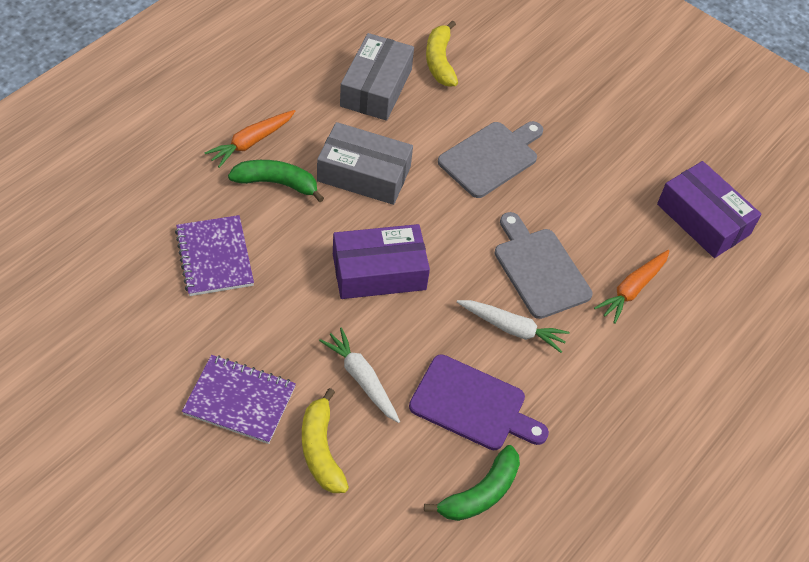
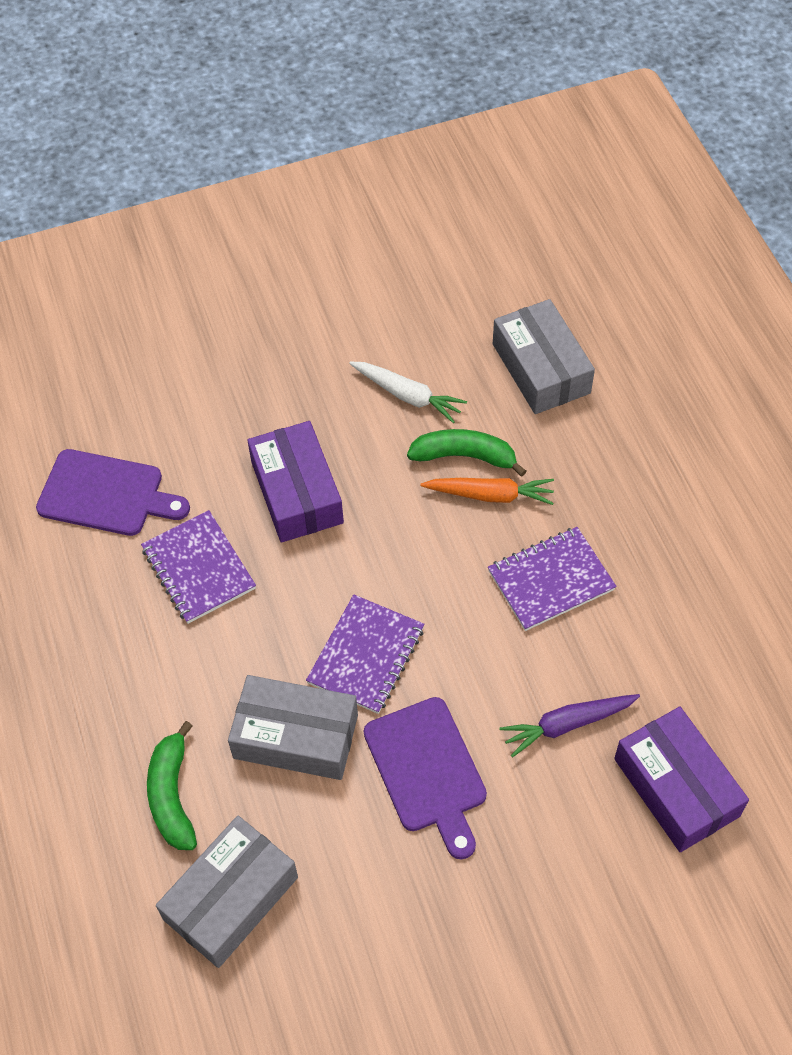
grey box: [317,122,413,205] [340,33,414,121] = 2 -> [156,816,298,968] [228,675,358,780] [493,299,595,414] = 3
grey cutting board: [438,121,543,198] [494,212,593,319] = 2 -> none = 0
orange carrot: [204,110,295,168] [594,250,669,324] = 2 -> [421,478,554,505] = 1
purple carrot: none = 0 -> [499,694,640,758] = 1
purple cutting board: [409,354,549,450] = 1 -> [36,449,190,536] [364,697,487,859] = 2
purple notebook: [175,215,254,296] [182,355,296,444] = 2 -> [141,510,256,624] [306,594,424,714] [488,527,617,631] = 3
white carrot: [319,327,400,423] [457,300,570,353] = 2 -> [349,362,467,423] = 1
yellow banana: [302,388,349,493] [426,20,458,86] = 2 -> none = 0

